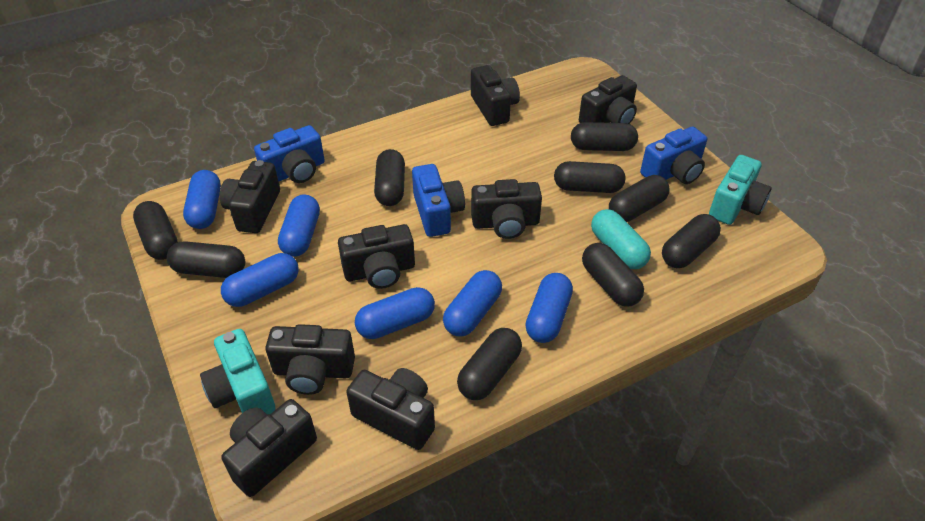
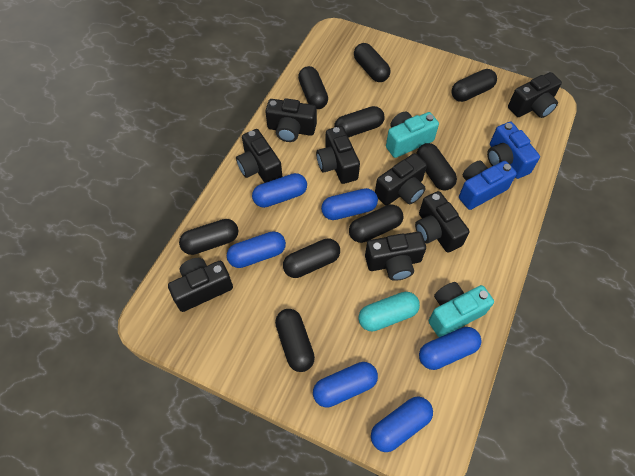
blue camera: [254,125,325,183] [412,164,465,237] [640,127,707,184] = 3 -> [459,160,517,210] [487,122,540,179] = 2

